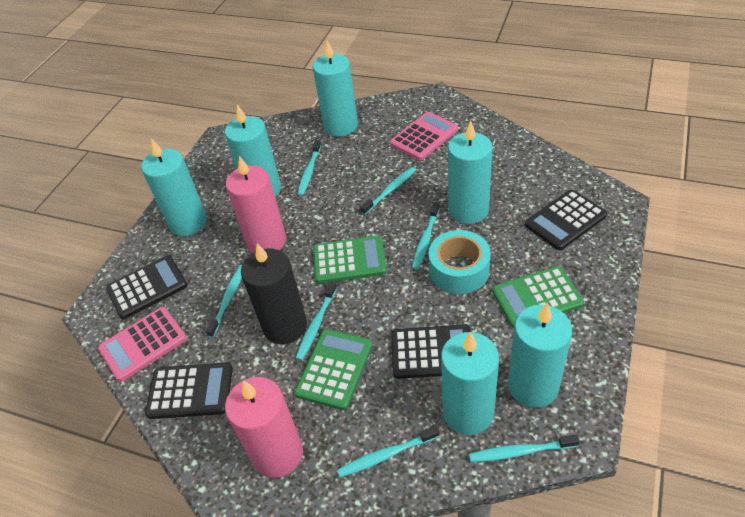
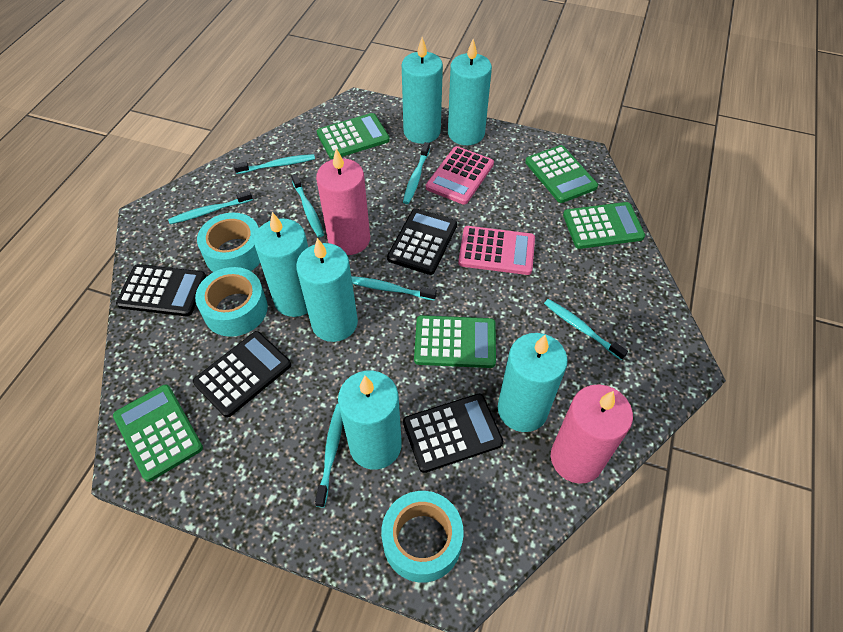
black candle: [241,243,307,344] = 1 -> none = 0
green calculator: [295,329,373,410] [313,235,387,284] [492,266,584,328] = 3 -> [113,384,203,482] [317,113,390,159] [414,315,496,368] [525,145,598,203] [563,202,645,249] = 5
turquoise tape: [429,230,491,294] = 1 -> [195,267,268,337] [197,213,260,272] [381,491,464,583] = 3

